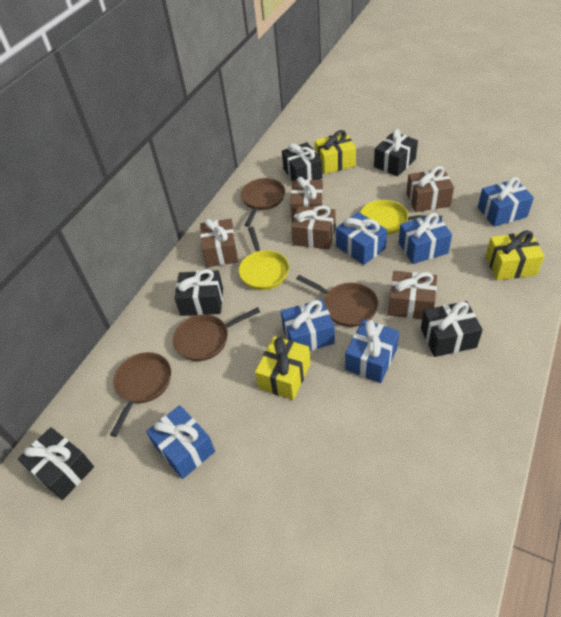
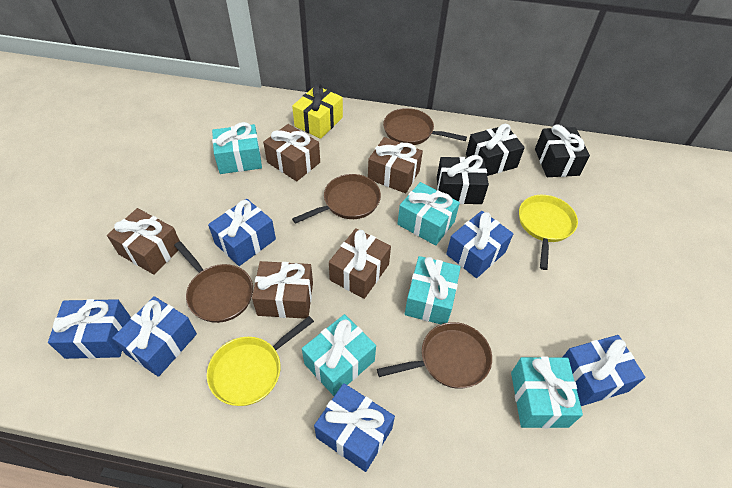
black gift: [18,427,94,500] [174,269,223,316] [282,142,322,181] [374,129,418,176] [421,301,483,357] = 5 -> [437,155,489,204] [466,124,525,176] [535,125,590,177] = 3
turquoise gift: none = 0 -> [212,122,262,174] [302,314,376,396] [397,182,460,246] [405,256,461,324] [511,357,583,428] = 5
yellow gift: [255,336,311,400] [315,130,356,174] [485,230,544,280] = 3 -> [292,83,343,139] = 1

